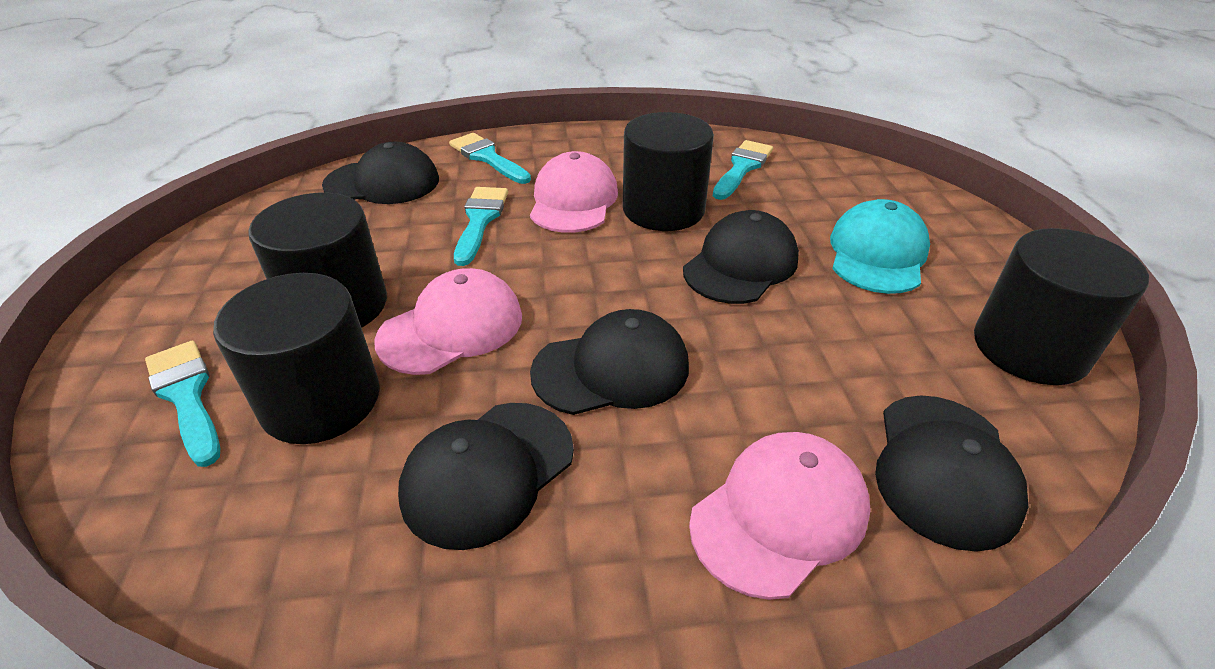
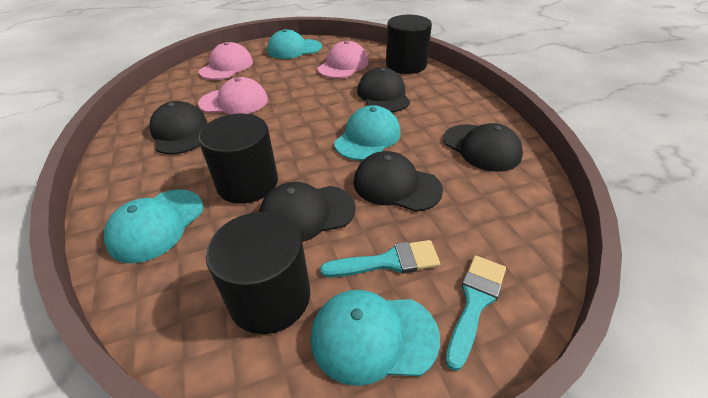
black cylinder: [213,273,380,444] [248,193,387,328] [623,112,714,231] [974,228,1149,385] = 4 -> [198,113,278,204] [206,212,310,334] [386,15,432,74] = 3
turquoise brush: [145,341,220,467] [449,133,531,184] [454,187,508,266] [713,140,773,200] = 4 -> [320,240,440,277] [445,255,506,371] = 2
turquoise cap: [830,199,930,294] = 1 -> [104,190,203,263] [267,29,322,59] [311,290,440,386] [334,105,401,161] = 4

